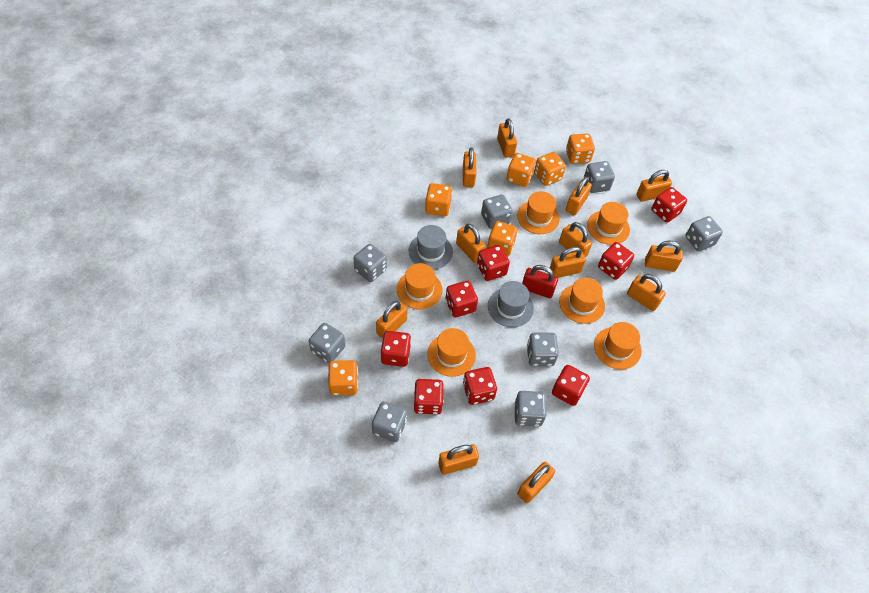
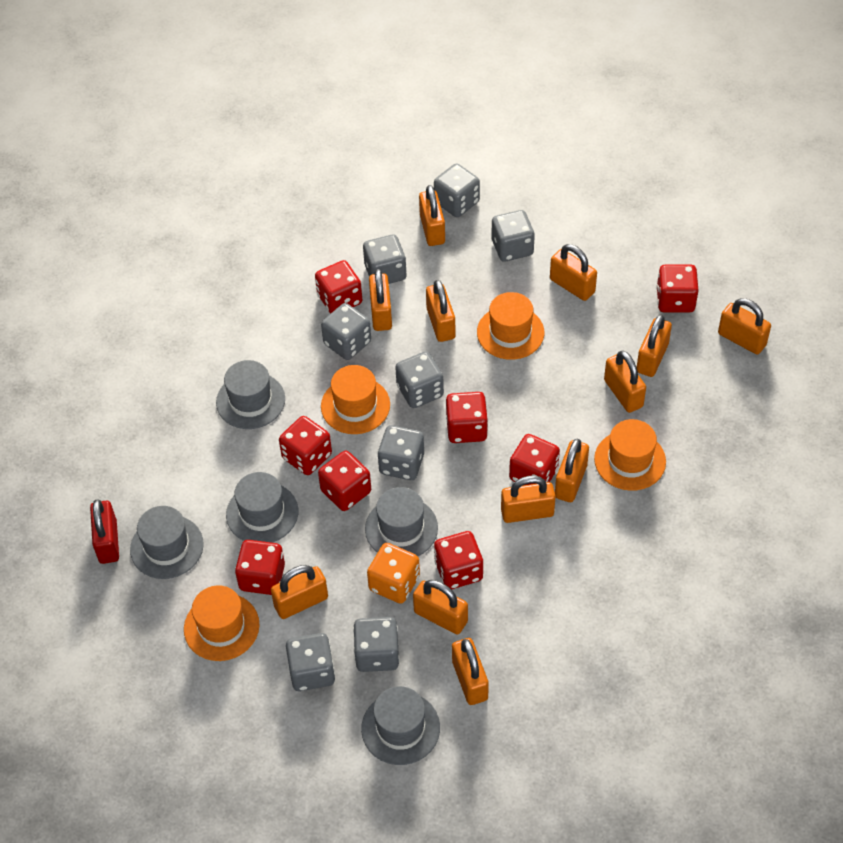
grey hat: [409,225,453,270] [488,281,534,328] = 2 -> [130,506,204,579] [216,360,285,429] [226,472,298,543] [361,686,440,765] [365,487,438,556] = 5
orange dice: [328,360,358,395] [425,183,452,216] [487,221,518,257] [507,153,536,187] [534,152,566,186] [566,133,595,164] = 6 -> [367,543,420,604] = 1
orange hat: [397,263,443,309] [427,328,476,377] [517,191,560,234] [559,278,605,324] [587,202,630,245] [594,322,642,370] = 6 -> [184,585,260,661] [321,365,390,434] [477,292,544,360] [594,419,666,491] = 4

